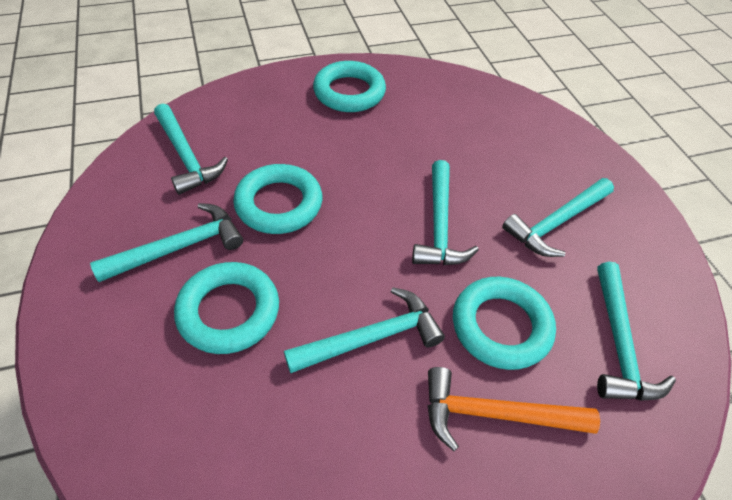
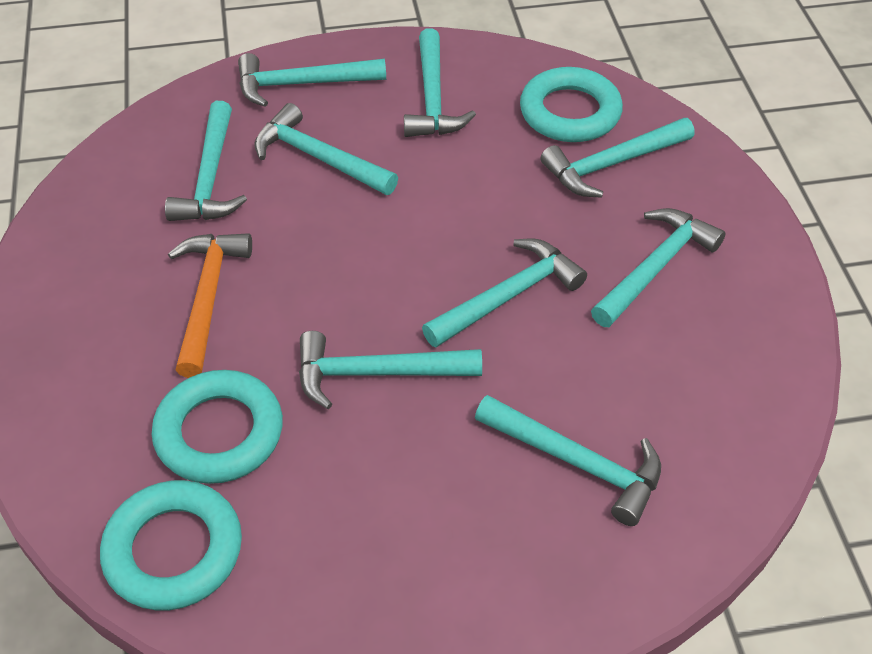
turquoise hammer: [90,203,243,282] [154,104,228,195] [284,287,445,374] [412,160,479,265] [502,178,614,257] [597,262,676,401] = 6 -> [165,101,247,221] [238,53,386,107] [255,103,398,195] [299,331,482,409] [404,28,476,137] [422,238,587,347] [475,395,661,526] [541,118,694,198] [591,208,726,327] = 9
turquoise ring: [174,262,279,354] [233,164,322,234] [313,61,386,112] [453,277,556,370] = 4 -> [100,480,242,610] [152,370,283,484] [520,67,623,142] = 3

